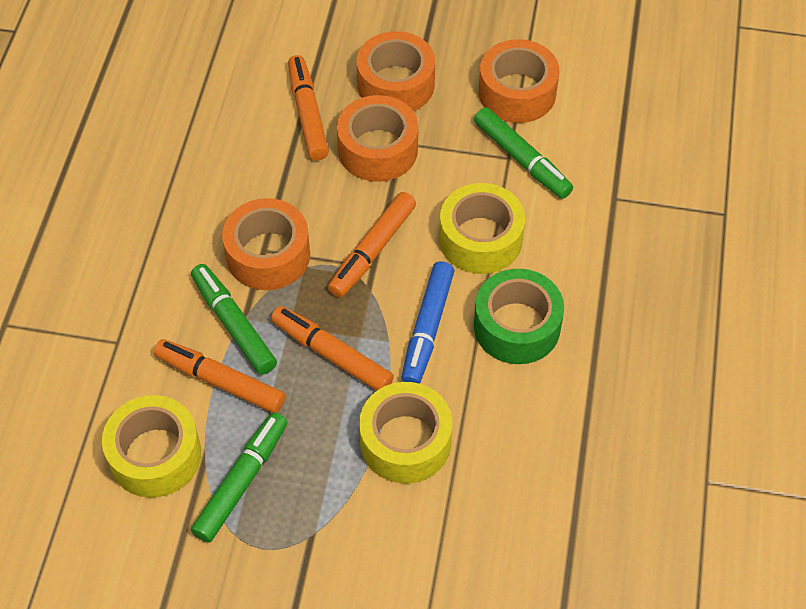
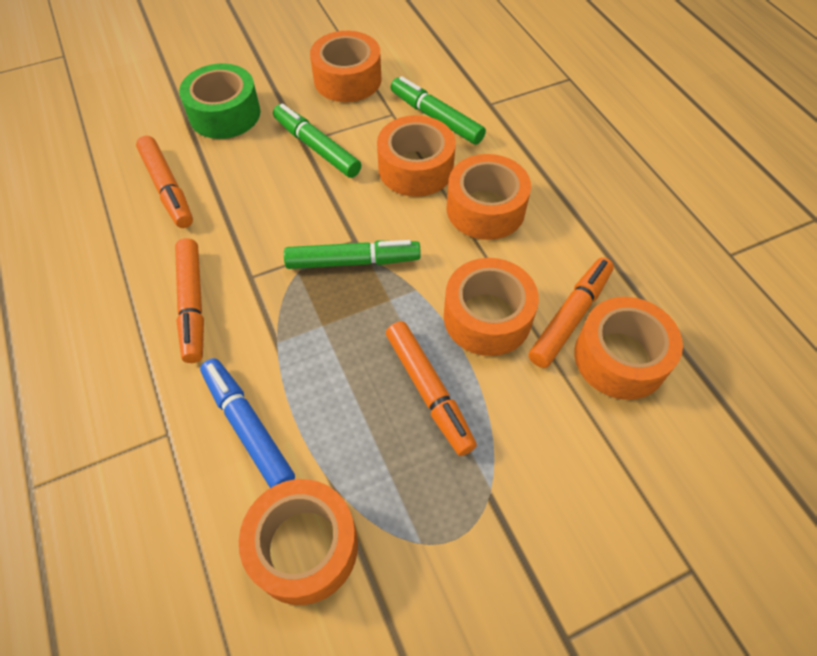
orange tape: [222,198,310,290] [337,95,418,182] [357,31,435,111] [479,39,559,123] = 4 -> [239,479,358,605] [310,31,381,102] [377,115,456,197] [444,258,539,356] [447,154,531,240] [574,297,683,400] = 6
yellow tape: [102,395,201,498] [359,382,452,484] [439,183,525,274] = 3 -> none = 0

